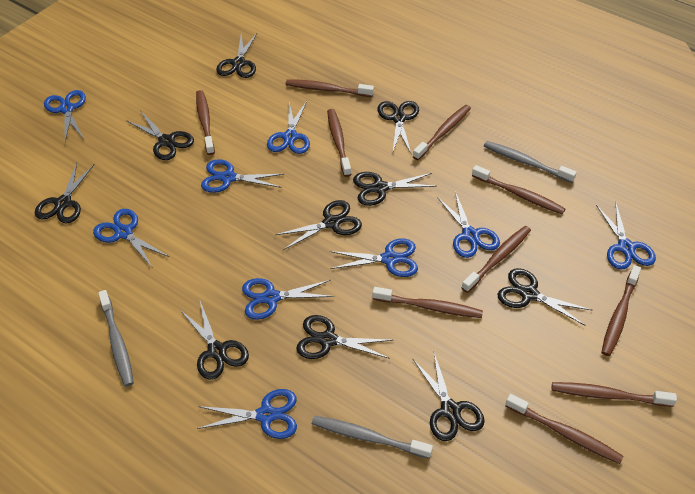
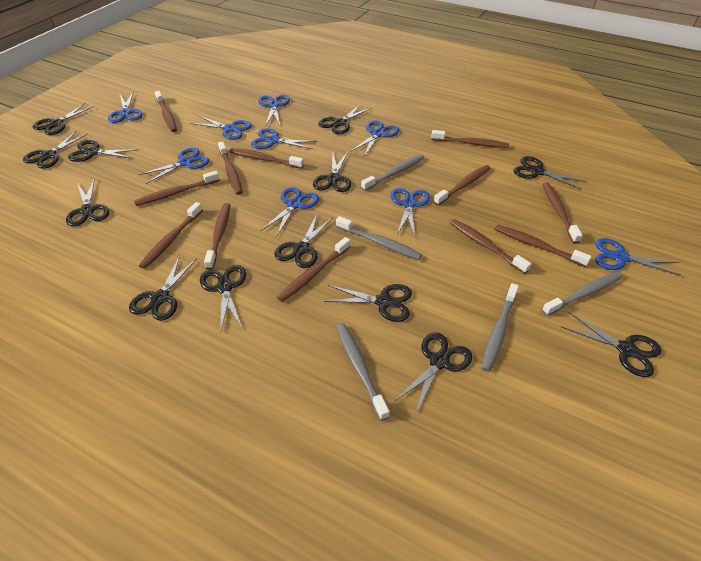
black scissors: [35,162,95,224] [126,112,194,160] [180,301,249,380] [216,33,257,78] [275,200,362,250] [296,315,393,359] [353,172,437,206] [377,101,419,154] [413,353,485,441] [498,268,592,325] = 10 -> [23,131,87,169] [33,103,94,135] [66,180,109,227] [68,140,139,162] [129,256,197,321] [200,265,246,334] [274,214,332,268] [313,152,351,192] [318,104,371,135] [324,284,412,322] [395,332,472,414] [513,156,586,190] [562,312,662,377] = 13
brown toothbrush: [196,90,215,155] [286,79,374,97] [327,109,352,177] [372,287,483,318] [412,105,471,160] [461,226,531,293] [472,165,566,214] [506,394,624,464] [552,382,677,407] [601,265,641,356] = 10 -> [134,171,220,206] [139,202,203,269] [155,91,177,132] [204,203,231,270] [218,141,243,195] [229,148,304,169] [277,237,351,302] [431,130,509,148] [434,165,491,205] [450,219,531,274] [495,224,591,267] [542,183,583,244] = 12
grey toothbrush: [98,290,134,387] [312,416,433,459] [484,141,577,183] = 3 -> [336,216,422,260] [336,323,390,421] [361,154,424,191] [481,283,519,372] [542,271,623,316] = 5

